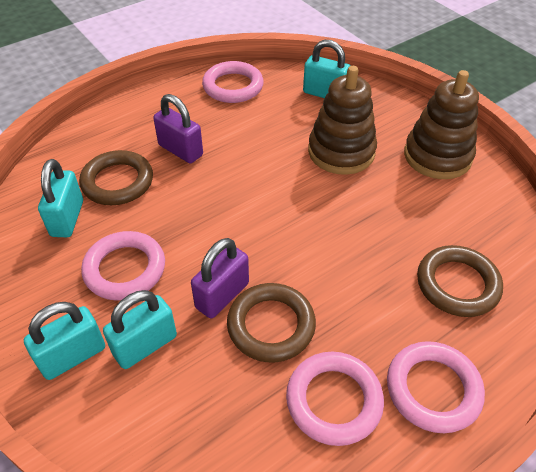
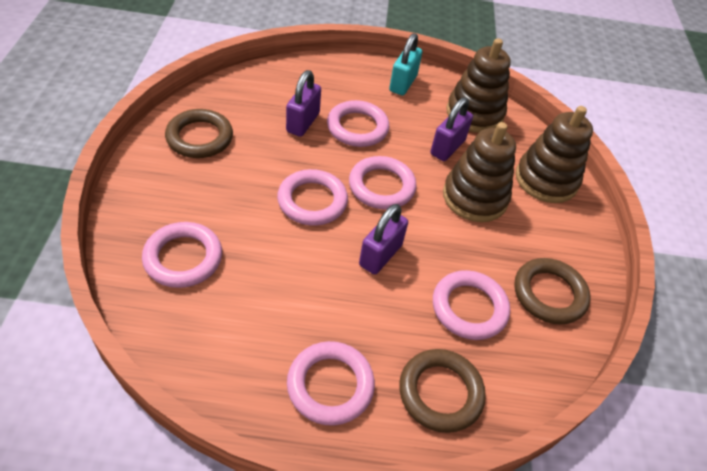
brown stacking toy: [308,66,377,175] [404,70,479,179] = 2 -> [443,122,516,222] [447,38,511,133] [516,106,593,203] = 3
pink ring: [81,231,165,301] [202,61,264,103] [286,352,384,446] [387,341,485,433] = 4 -> [142,222,222,288] [277,169,348,226] [287,341,375,426] [327,100,389,147] [349,156,417,210] [433,270,510,340] = 6
purple padlock: [153,94,203,163] [191,238,249,318] = 2 -> [286,70,321,137] [359,204,408,274] [430,97,473,161] = 3
turquoise padlock: [24,302,105,380] [38,159,83,237] [103,290,177,369] [303,40,350,98] = 4 -> [389,33,422,95] = 1

